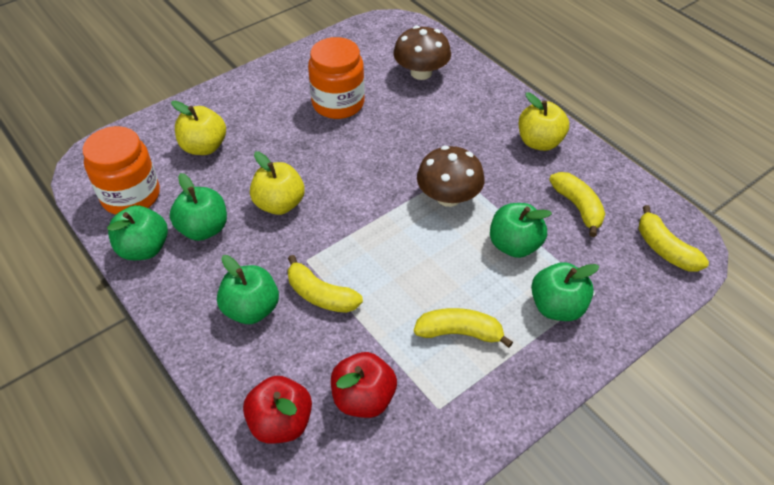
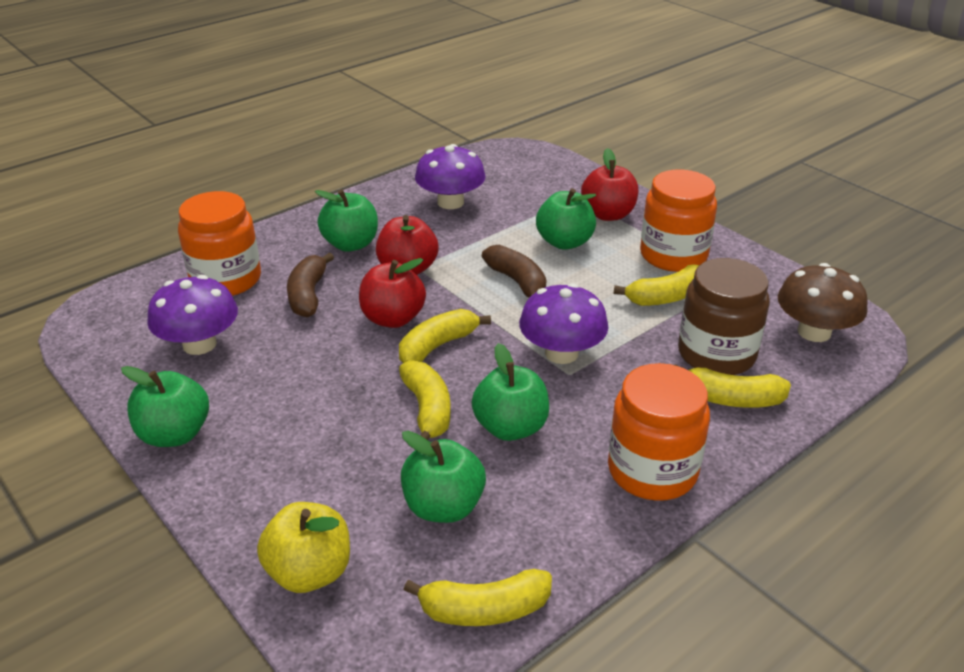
brown banana: none = 0 -> [287,253,334,318] [482,245,546,298] = 2
brown jar: none = 0 -> [678,258,770,375] = 1
brown mushroom: [393,26,451,80] [417,146,485,207] = 2 -> [778,263,868,342] = 1
orange jar: [83,126,160,215] [308,37,365,119] = 2 -> [178,191,261,296] [608,363,710,501] [640,170,717,272] = 3
purple mushroom: none = 0 -> [147,275,238,355] [415,144,486,209] [519,283,608,364] = 3
red apple: [243,376,312,444] [331,352,397,418] = 2 -> [359,258,426,328] [376,215,439,275] [581,148,639,221] = 3
yellow apple: [171,101,226,155] [250,152,305,215] [519,92,569,151] = 3 -> [257,502,350,593] = 1
yellow banana: [287,255,363,313] [414,308,513,348] [549,172,605,237] [639,205,709,272] = 4 -> [399,309,491,363] [399,360,451,440] [404,569,552,626] [614,265,699,306] [675,364,791,408] = 5

